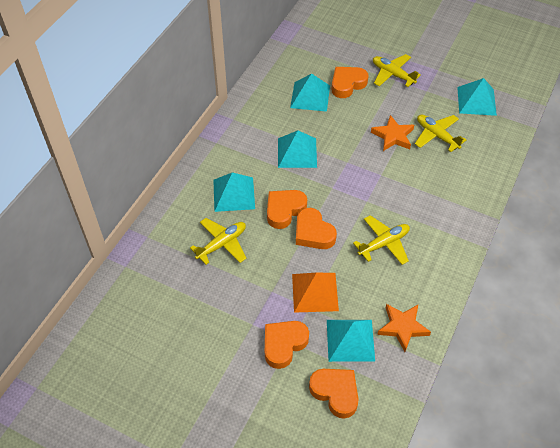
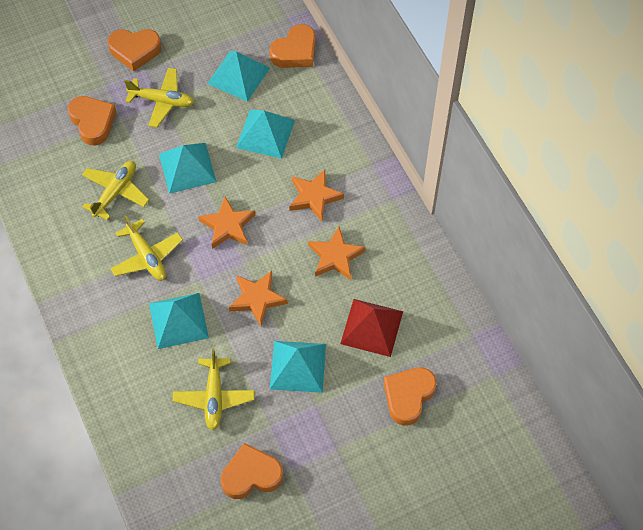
orange pyramid: [292,273,339,313] = 1 -> none = 0
orange star: [371,115,414,151] [377,304,431,352] = 2 -> [198,197,255,249] [229,271,288,326] [289,169,344,222] [308,227,365,280] = 4
red pyramid: none = 0 -> [340,299,403,357] = 1

